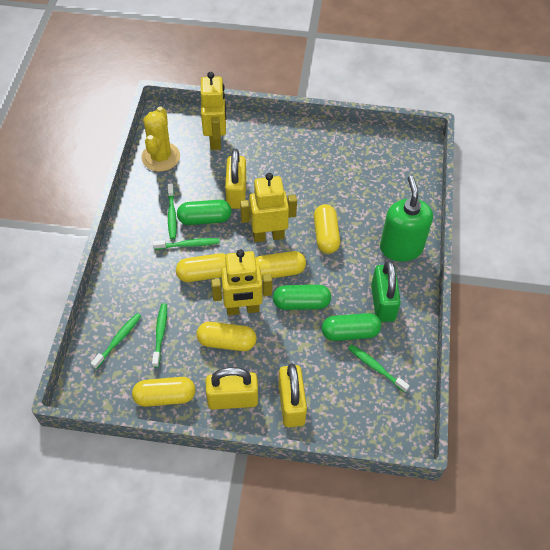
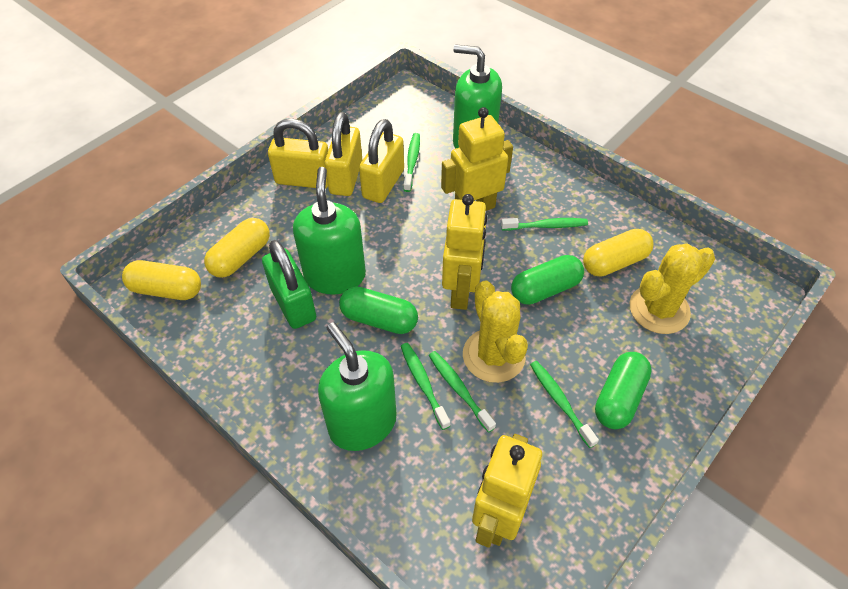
green soap dispenser: [380,176,433,262] = 1 -> [293,167,366,295] [318,322,397,451] [453,44,502,149] = 3
yellow cactus: [141,107,180,172] = 1 -> [463,280,528,383] [629,243,715,334] = 2
yellow capsule: [132,377,196,407] [176,253,226,282] [196,322,256,351] [255,251,306,278] [314,204,340,254] = 5 -> [122,260,201,300] [204,218,270,278] [583,229,654,277] = 3

